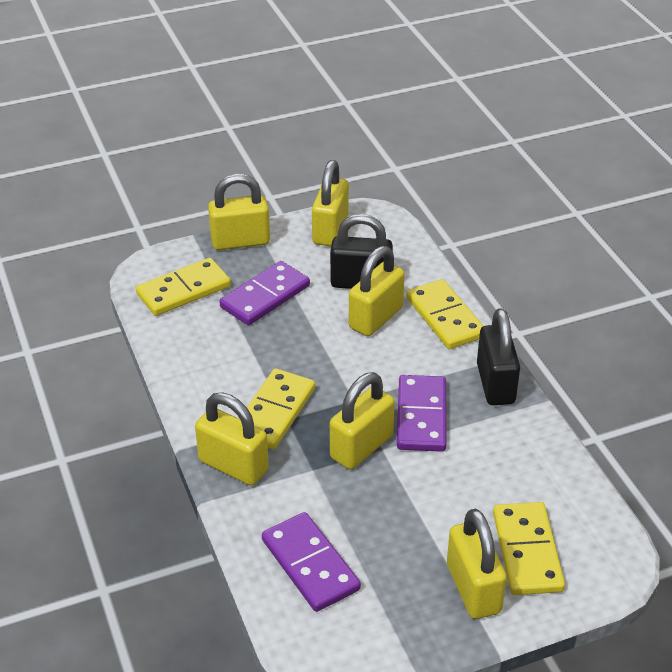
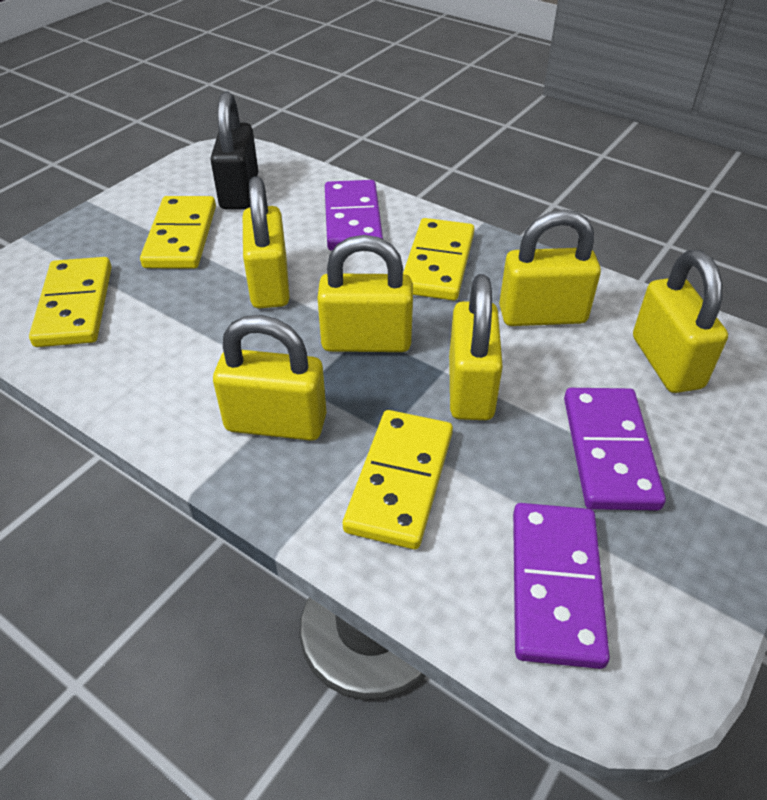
black padlock: [330,214,393,289] [477,308,520,405] = 2 -> [211,92,258,210] = 1

